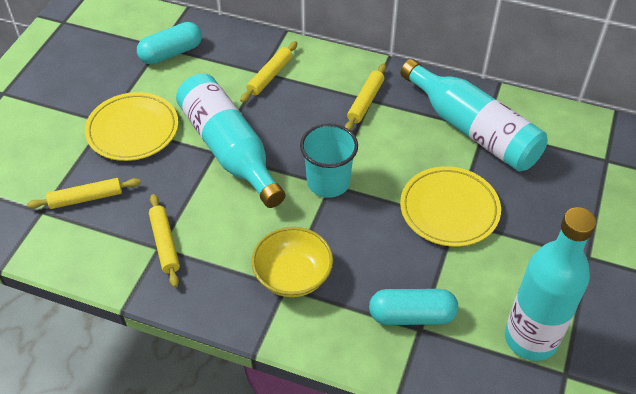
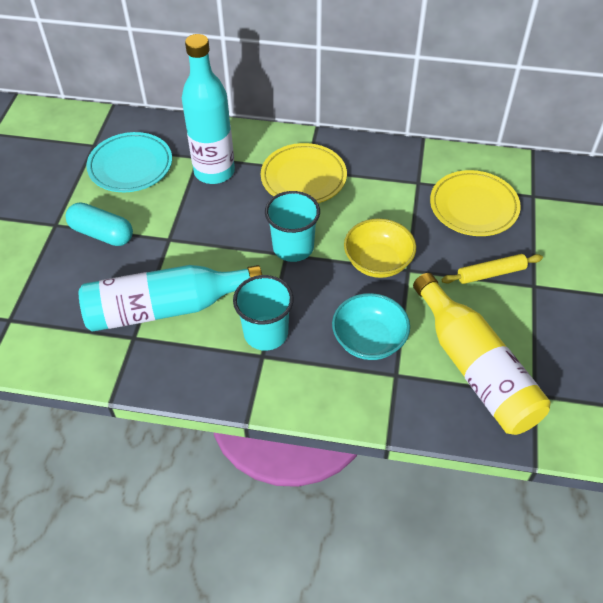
turquoise bottle: [176,74,285,208] [400,59,548,171] [505,207,596,361] = 3 -> [79,265,262,332] [182,34,235,184] = 2
turquoise bowl: none = 0 -> [332,293,410,360] = 1
turquoise capsule: [137,22,202,65] [369,289,458,325] = 2 -> [66,203,133,246] = 1
turquoise cup: [300,124,358,198] = 1 -> [233,275,294,351] [265,191,320,262] = 2
turquoise plate: none = 0 -> [86,132,172,192] = 1
yellow bottle: none = 0 -> [413,273,551,435] = 1
yellow rolling pin: [27,178,141,209] [149,194,180,287] [240,41,297,103] [345,63,386,131] = 4 -> [441,254,543,284] = 1

